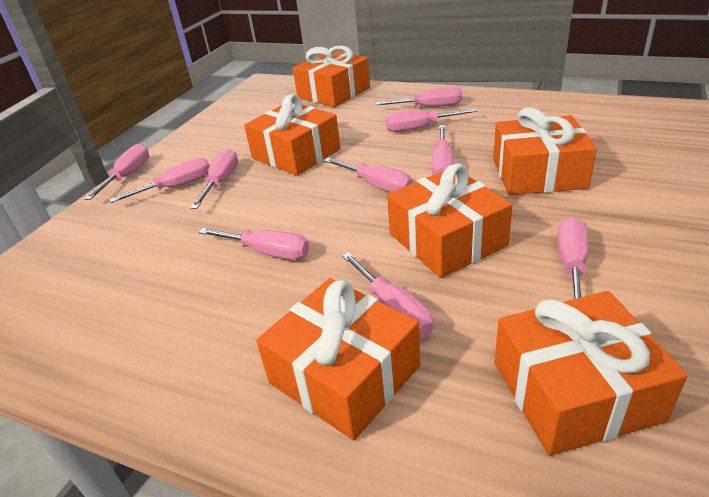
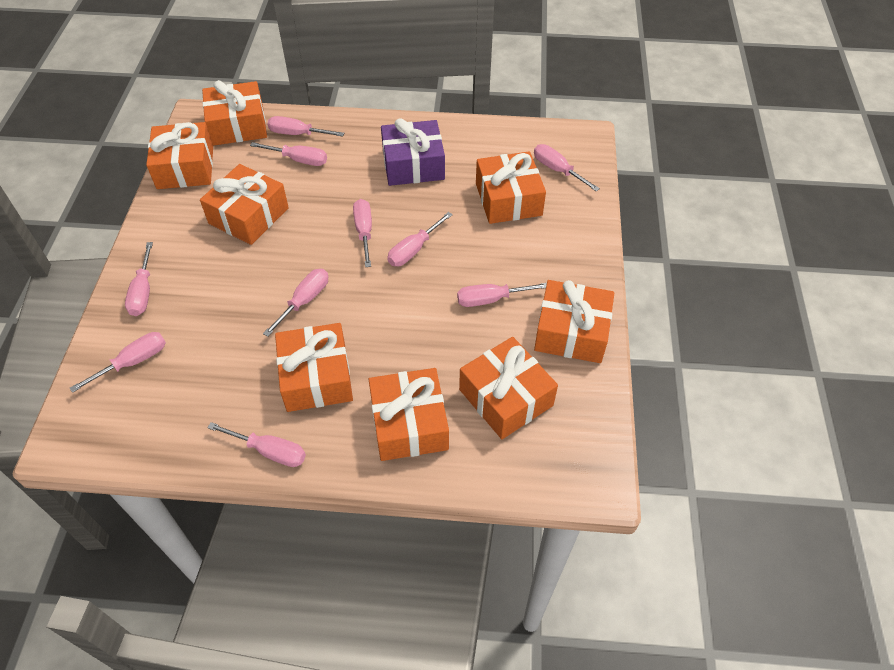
orange gift: [244,94,340,176] [256,278,420,440] [293,46,370,107] [387,163,513,278] [493,107,597,195] [494,291,688,456] = 6 -> [146,122,213,189] [200,164,289,245] [202,80,267,146] [275,323,353,412] [368,368,449,461] [459,337,558,439] [476,151,546,224] [534,280,614,363] = 8
purple gift: none = 0 -> [381,118,445,186] = 1

